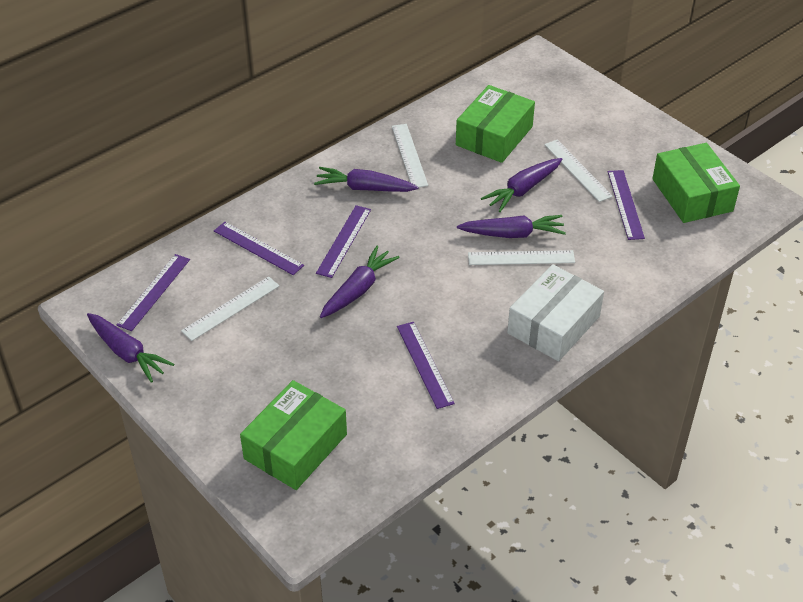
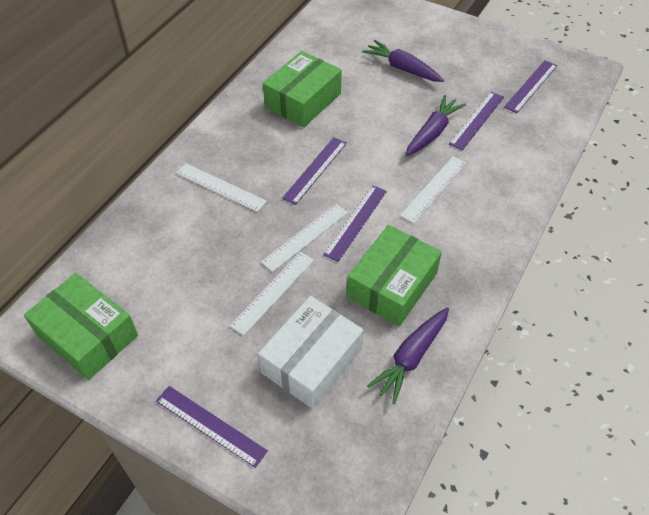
purple carrot: [87,313,174,383] [314,167,419,192] [320,246,400,318] [457,215,566,238] [481,158,562,212] = 5 -> [362,40,444,82] [367,307,449,404] [405,95,466,156] = 3

